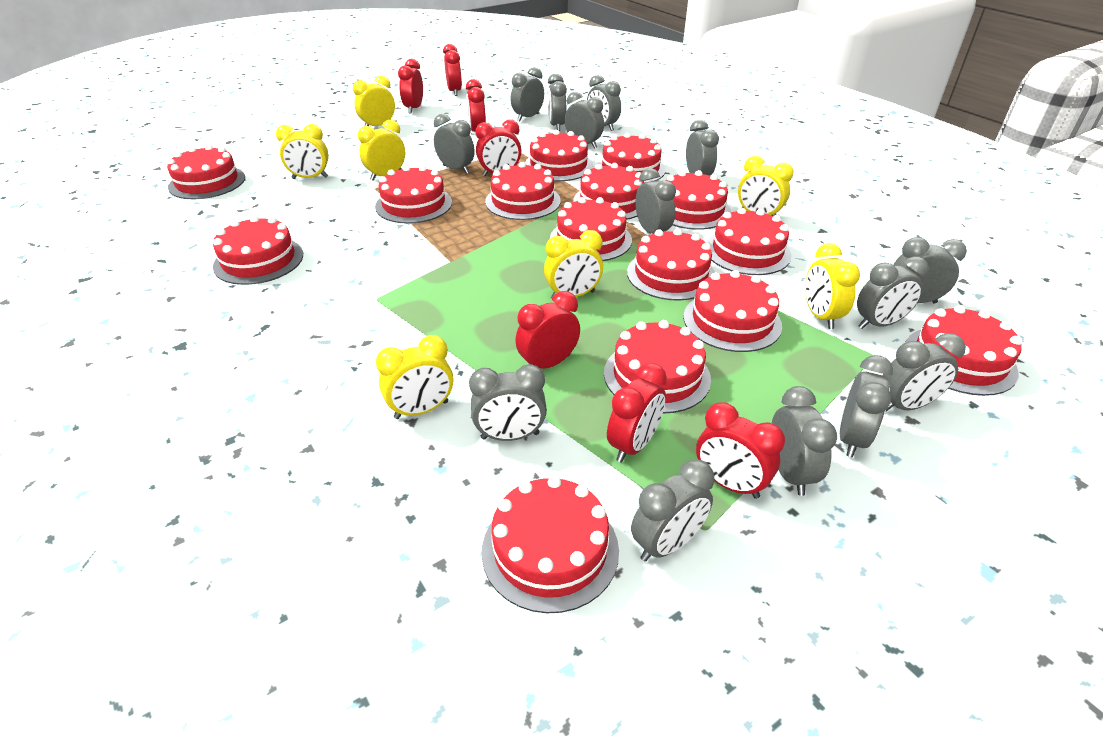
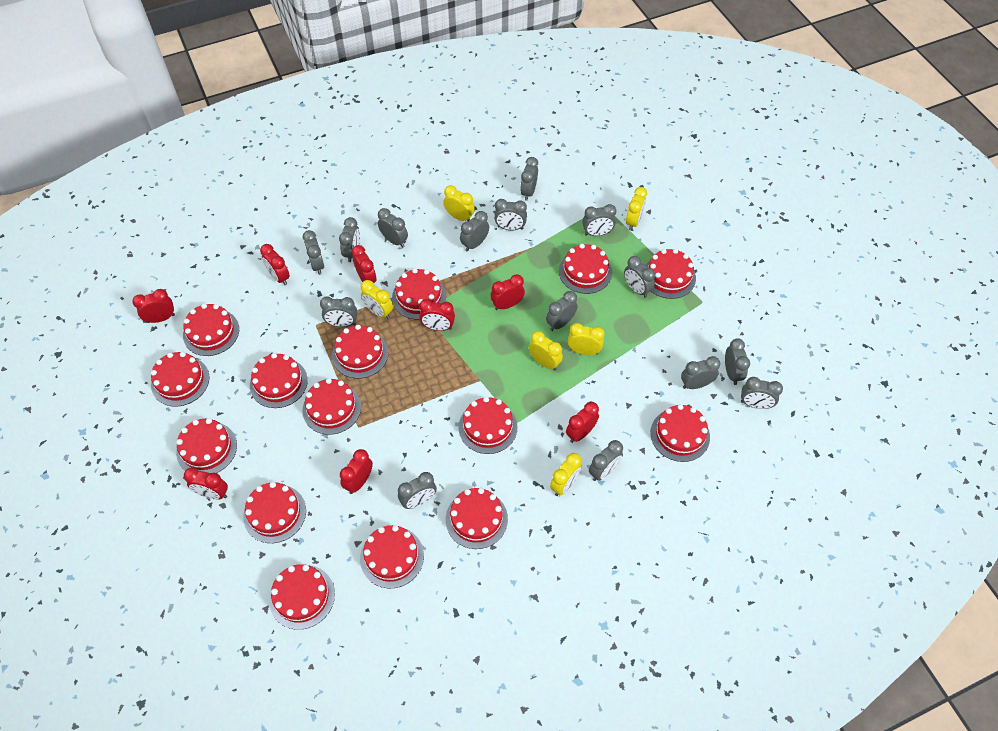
grey clock: [434,114,475,174] [469,364,547,441] [511,67,544,122] [548,73,567,131] [565,92,604,149] [587,75,621,131] [631,459,714,562] [635,168,676,234] [686,120,719,176] [772,386,837,496] [840,355,893,457] [857,256,929,329] [883,333,966,412] [893,237,967,303] = 14 -> [303,230,324,275] [320,297,357,327] [339,217,360,262] [378,208,408,247] [398,472,437,509] [460,211,489,252] [494,199,527,230] [520,157,538,201] [546,291,578,331] [582,204,616,236] [589,440,623,481] [624,256,655,298] [681,356,720,389] [725,338,750,385] [741,377,783,409] = 15
red clock: [398,59,423,114] [443,44,462,96] [466,79,486,132] [476,119,521,176] [515,291,580,369] [607,363,667,462] [696,402,785,499] = 7 -> [132,289,175,323] [184,467,228,500] [260,244,290,285] [340,449,373,494] [352,245,377,283] [419,299,455,331] [490,274,525,310] [566,402,599,443] = 8
yellow clock: [276,124,329,179] [353,76,395,126] [358,119,405,181] [376,335,453,419] [544,230,603,298] [738,156,794,216] [805,243,860,329] = 7 -> [361,280,393,319] [443,185,475,221] [529,331,563,371] [550,453,582,496] [568,323,605,355] [626,187,647,230] = 6

